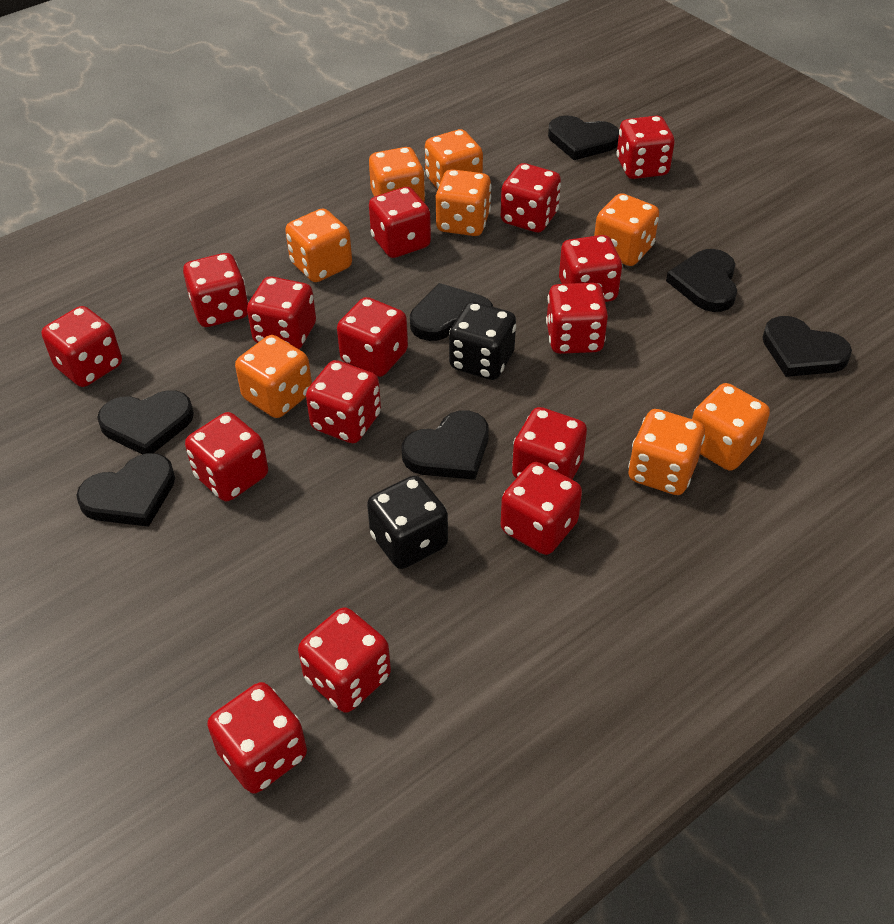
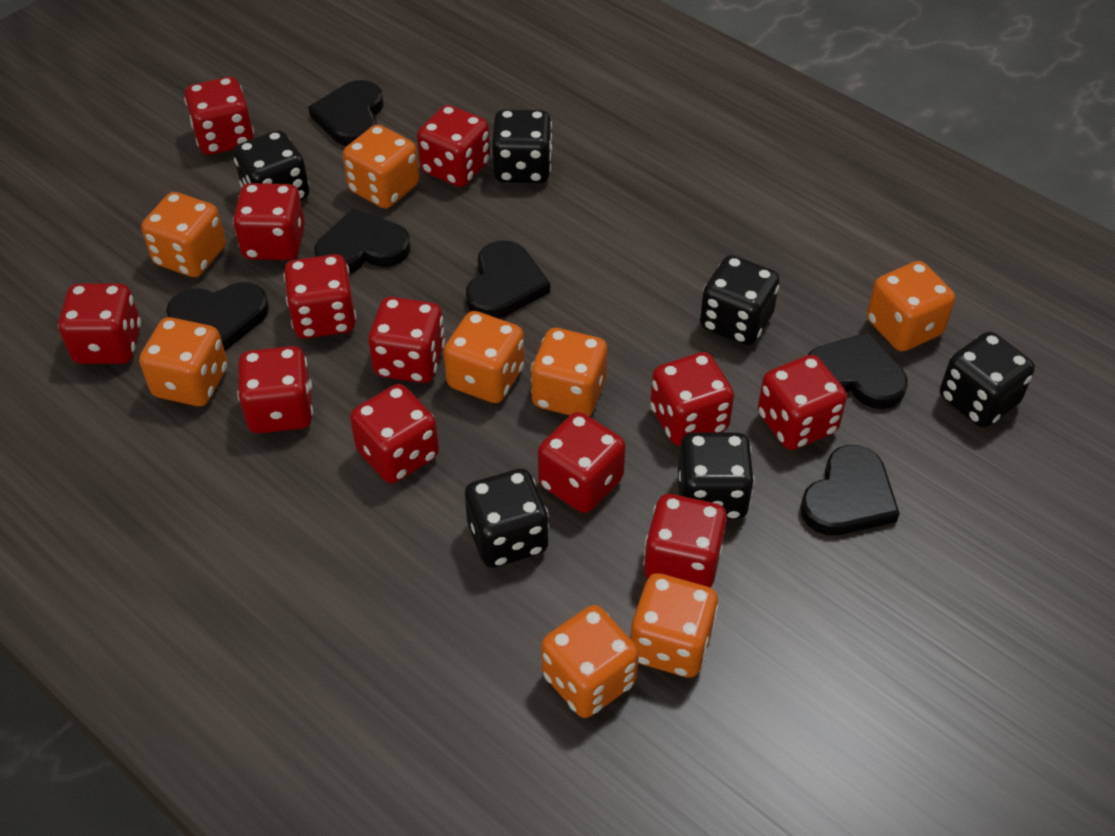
black dice: [367,475,448,569] [449,302,516,380] = 2 -> [233,130,309,201] [465,469,549,568] [492,109,552,183] [678,432,755,519] [700,255,780,345] [940,332,1035,428] = 6
black heart: [76,453,175,527] [97,390,194,454] [402,410,489,480] [410,283,493,341] [548,115,619,160] [666,249,737,312] [762,316,852,377] = 7 -> [166,282,269,351] [308,80,383,146] [314,208,410,274] [466,241,550,319] [800,445,900,536] [808,332,907,409] = 6
red dice: [42,306,122,387] [183,253,249,327] [185,412,268,501] [207,682,307,793] [247,276,316,349] [298,607,391,713] [306,360,381,443] [337,297,408,377] [369,187,431,258] [501,163,561,232] [501,462,582,555] [512,407,587,480] [546,283,608,354] [559,235,622,302] [616,116,675,179] = 15 -> [58,283,141,364] [184,77,254,155] [233,183,305,260] [237,346,313,434] [283,254,356,339] [350,384,439,483] [368,297,445,383] [417,105,490,187] [538,412,626,513] [643,494,727,588] [650,352,734,446] [758,355,847,450] = 12

